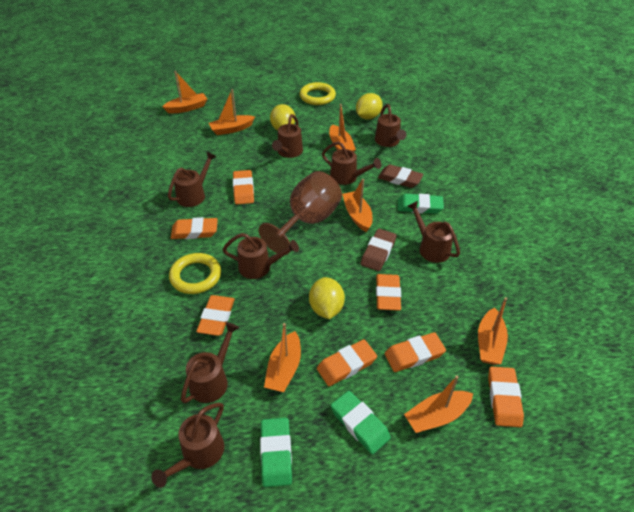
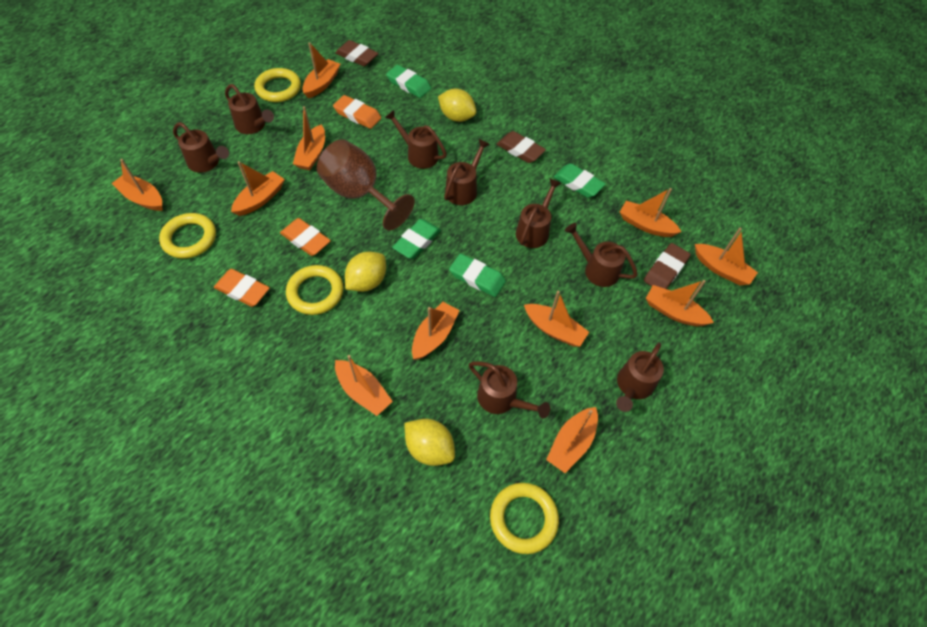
brown eraser: [361,229,397,271] [378,165,423,188] = 2 -> [335,40,378,66] [497,131,546,163] [644,243,691,289] = 3
green eraser: [260,418,292,487] [331,391,391,454] [398,194,444,214] = 3 -> [386,65,431,98] [392,219,441,259] [449,254,506,297] [554,163,605,198] = 4
orange boat: [162,71,207,113] [209,89,255,135] [264,323,301,392] [329,104,356,152] [342,179,372,232] [404,375,473,433] [478,297,508,365] = 7 -> [111,159,163,211] [231,161,285,216] [293,106,325,170] [302,42,341,98] [335,355,393,416] [412,302,460,360] [524,291,589,347] [546,407,598,473] [620,188,681,237] [646,280,714,326] [695,228,758,285] = 11
orange eraser: [171,217,218,239] [196,295,235,336] [233,170,254,205] [317,339,377,386] [376,274,401,311] [384,332,446,372] [488,367,524,427] = 7 -> [214,269,270,307] [280,218,331,256] [333,95,381,129] = 3
yellow ring: [169,253,221,294] [300,82,336,105] = 2 -> [159,213,216,259] [254,68,301,102] [286,265,343,315] [490,483,559,554] = 4

